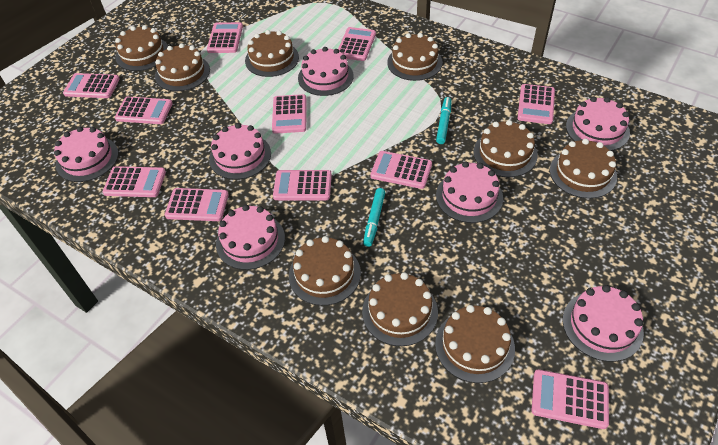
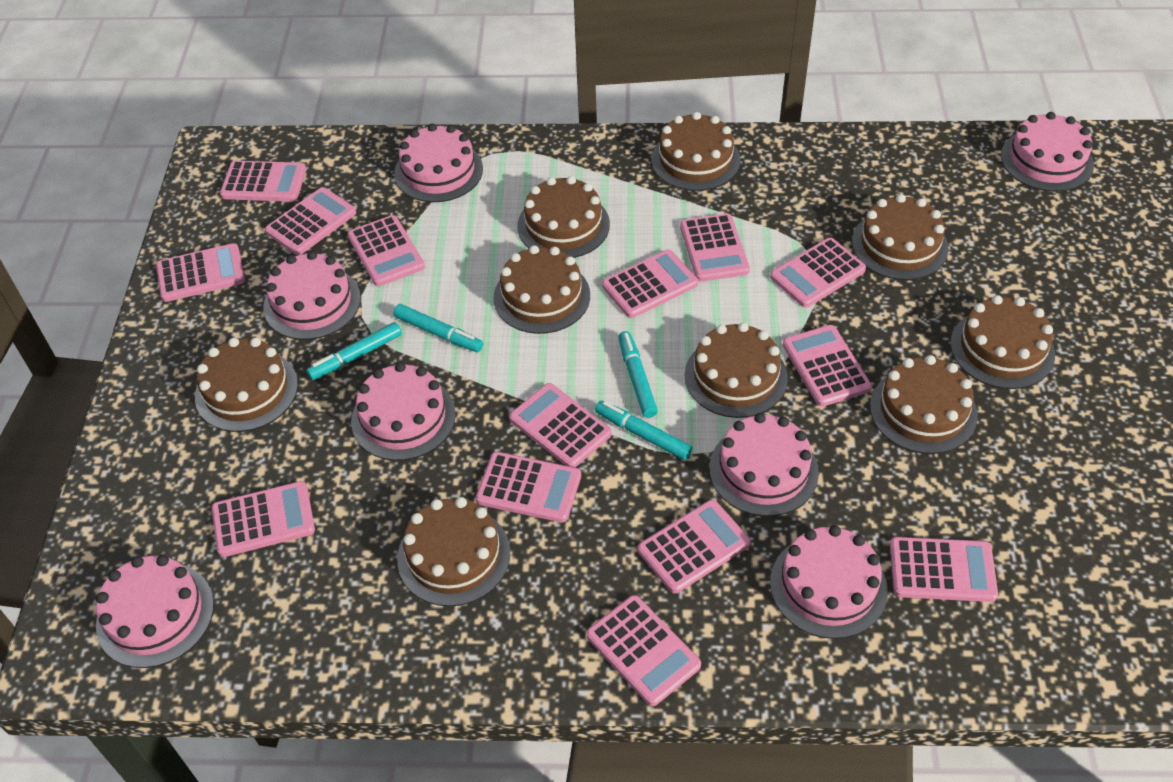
pink calculator: [63,73,120,98] [103,166,166,197] [115,97,173,124] [165,188,229,221] [207,22,243,53] [272,94,306,134] [273,170,332,200] [338,27,376,61] [371,151,432,189] [518,84,555,124] [532,369,609,429] = 11 -> [156,243,245,302] [212,481,315,557] [220,161,306,202] [265,187,356,255] [348,215,425,286] [476,452,581,523] [509,383,612,467] [586,595,701,706] [602,249,698,318] [638,500,751,594] [680,213,750,282] [770,238,866,308] [783,325,872,407] [890,537,998,602] = 14
turquoise marker: [363,188,386,247] [436,97,452,144] = 2 -> [306,322,402,380] [394,304,483,352] [595,400,692,460] [618,331,658,418] = 4

